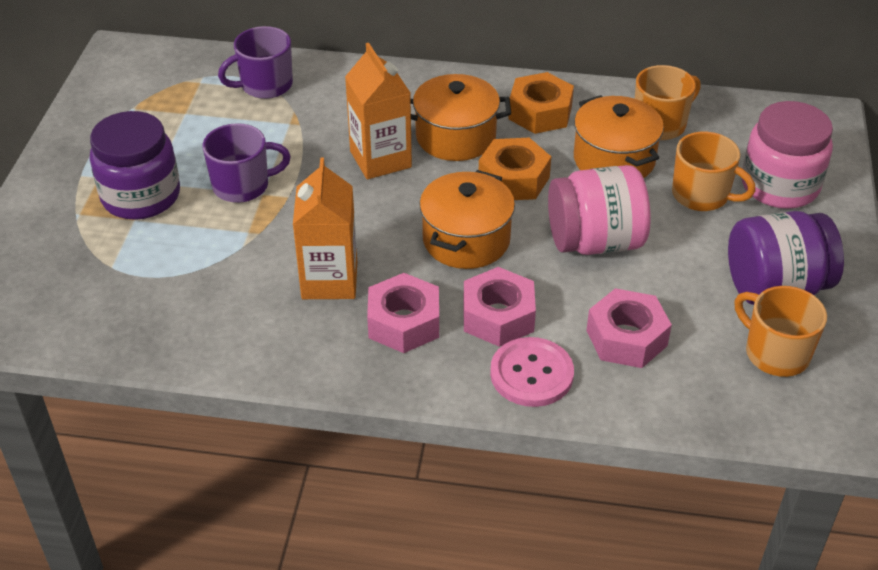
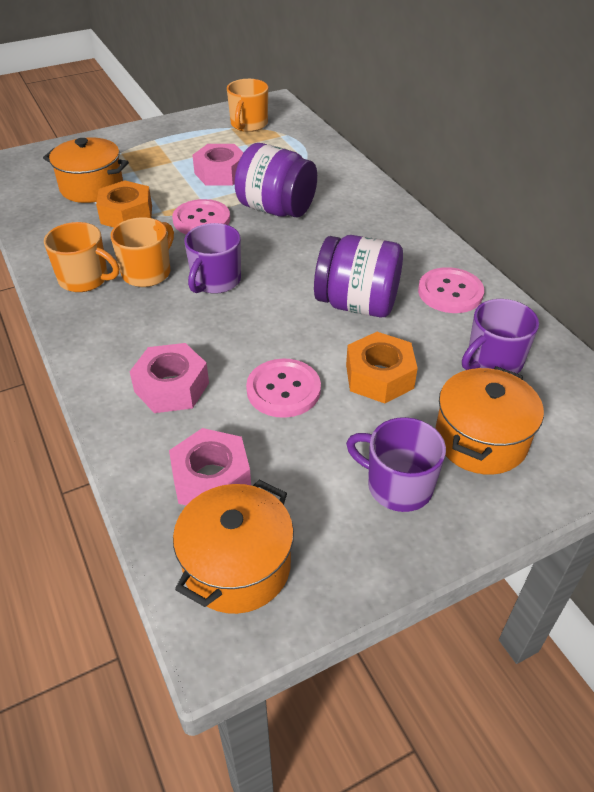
orange carton: [293,158,357,299] [345,43,412,179] = 2 -> none = 0
pink button: [490,337,574,407] = 1 -> [172,199,230,234] [246,359,321,418] [418,267,484,313] = 3
pink jar: [548,165,651,255] [742,101,833,209] = 2 -> none = 0
purple mug: [203,123,291,203] [218,26,293,99] = 2 -> [184,223,241,294] [346,417,446,512] [462,299,539,374] = 3

